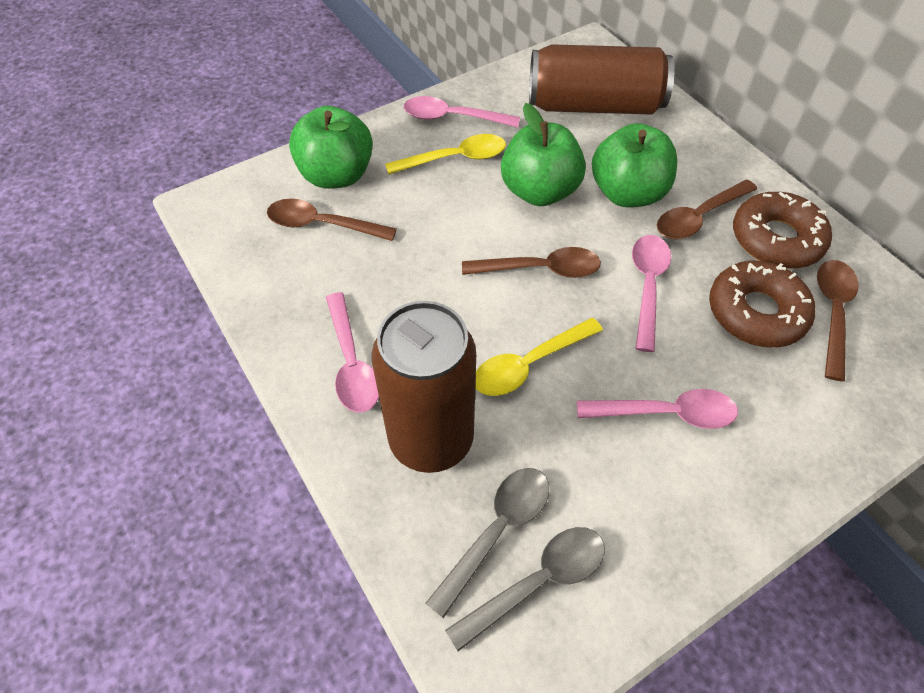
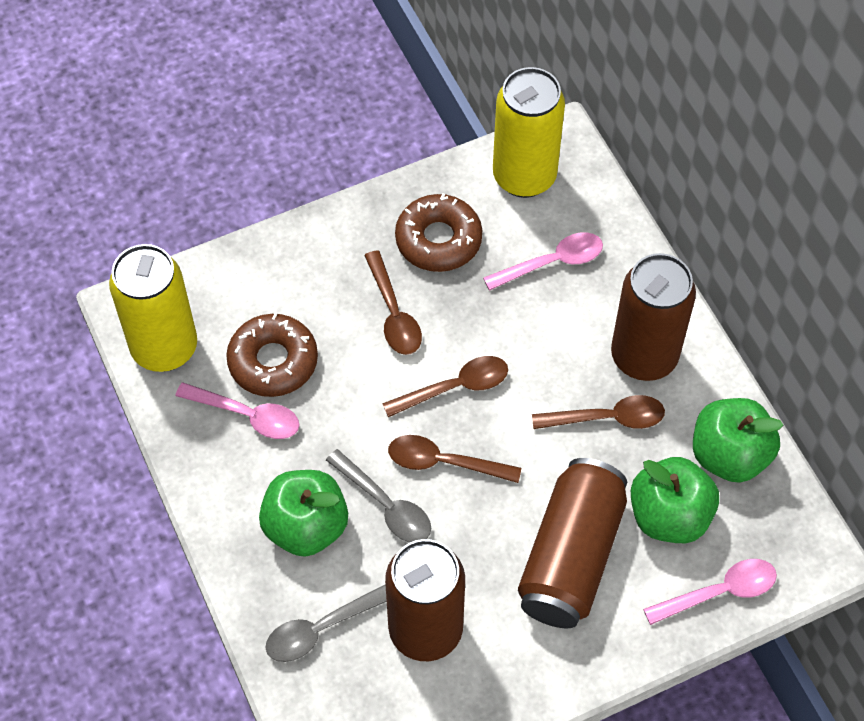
brown can: [372,301,476,473] [529,44,675,114] = 2 -> [385,539,465,661] [518,458,627,628] [611,253,696,381] = 3
pink spoon: [326,292,379,413] [404,96,520,127] [577,389,738,429] [632,235,671,352] = 4 -> [175,382,300,439] [483,232,603,291] [643,559,777,625] = 3
yellow can: none = 0 -> [109,244,197,372] [493,67,565,198] = 2
yellow spoon: [385,134,506,175] [475,318,603,396] = 2 -> none = 0

